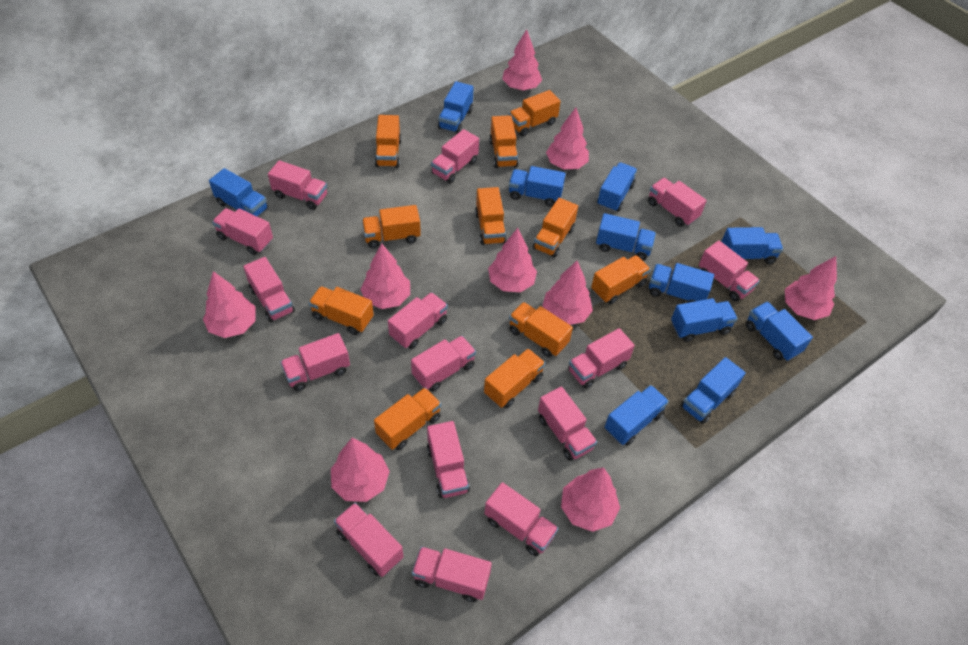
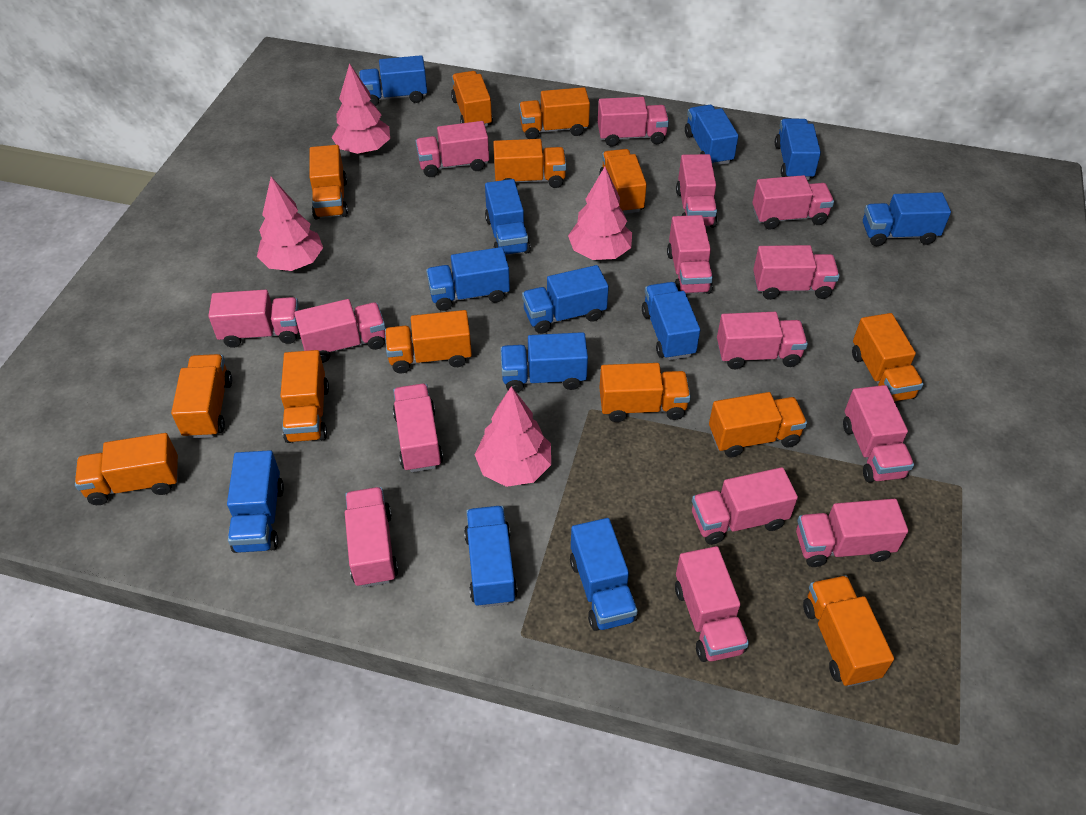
blue truck: [209,168,268,217] [438,81,474,134] [509,166,566,207] [596,213,656,261] [597,162,637,212] [605,385,669,446] [649,263,714,303] [671,298,738,342] [681,357,746,424] [721,227,783,264] [746,302,813,361] = 11 -> [227,450,284,553] [359,55,427,106] [426,247,510,311] [464,506,518,607] [485,179,531,255] [500,332,588,393] [522,265,609,334] [570,518,638,631] [642,282,700,360] [685,105,738,166] [775,119,821,180] [863,192,951,246] = 12
orange truck: [309,286,374,335] [362,205,421,248] [374,388,441,450] [375,115,402,168] [475,187,507,245] [484,349,545,408] [489,115,519,168] [509,90,561,136] [509,302,573,357] [533,198,578,258] [591,255,651,305] = 11 -> [75,433,178,505] [171,354,232,439] [280,350,329,443] [309,145,348,219] [385,310,472,373] [451,71,493,127] [493,139,566,188] [519,87,590,139] [599,363,691,422] [600,149,647,214] [709,392,807,457] [803,575,894,687] [852,313,923,402] = 13
pink tree: [203,271,256,338] [331,438,390,502] [360,243,410,309] [488,228,537,292] [502,29,542,90] [542,261,593,325] [546,107,589,169] [561,467,620,532] [785,256,837,320] = 9 -> [257,177,323,271] [332,63,390,154] [474,386,551,487] [568,167,632,260] = 4

